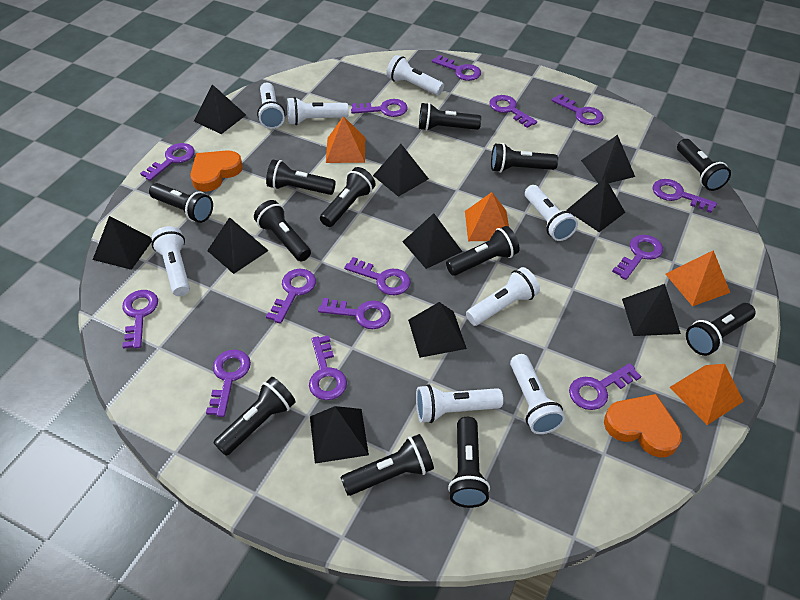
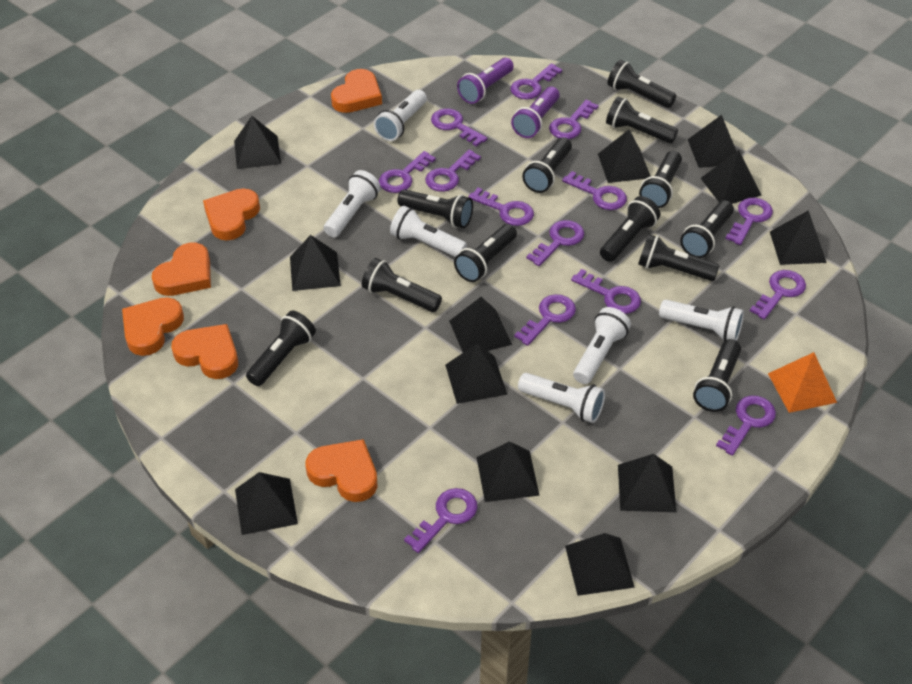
black pyramid: [93,216,152,270] [194,84,246,134] [207,217,269,274] [310,406,369,464] [373,144,429,197] [402,213,462,269] [408,302,467,358] [566,178,625,232] [581,135,635,183] [622,284,681,336] = 10 -> [234,116,281,169] [235,472,298,535] [290,235,341,291] [445,344,507,404] [449,297,512,353] [477,441,540,502] [565,533,635,596] [598,130,651,183] [618,454,676,512] [687,115,737,168] [701,150,762,204] [770,210,827,265] = 12
orange heart: [190,150,243,192] [604,394,682,458] = 2 -> [122,297,184,356] [152,243,211,296] [171,324,238,379] [203,189,260,240] [306,439,378,502] [331,69,382,113] = 6
orange pyramid: [326,116,365,163] [465,192,509,241] [666,250,730,306] [669,364,744,425] = 4 -> [768,352,837,413] = 1
purple flashlight: none = 0 -> [457,58,514,104] [511,87,560,138] = 2
white flashlight: [151,226,190,296] [257,83,285,129] [287,97,349,125] [387,55,444,95] [416,384,503,423] [466,267,540,326] [510,354,565,434] [525,185,578,241] = 8 -> [324,170,381,237] [374,90,427,141] [390,206,467,257] [518,373,605,423] [573,307,631,384] [659,300,744,341] = 6

